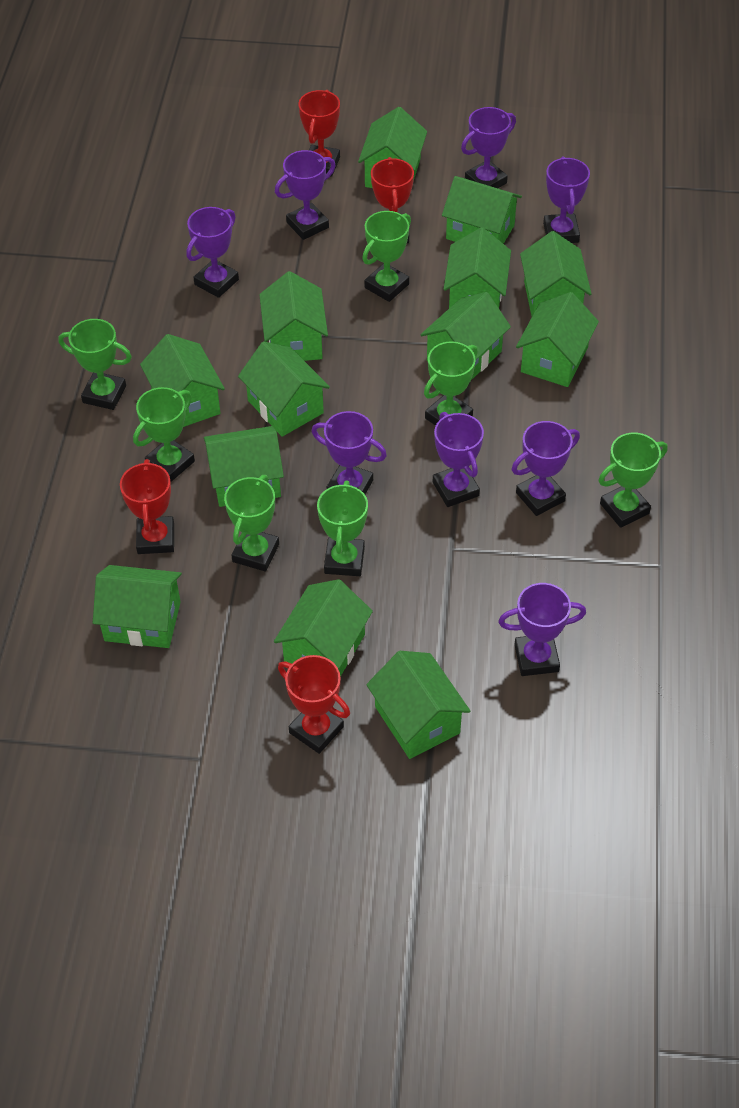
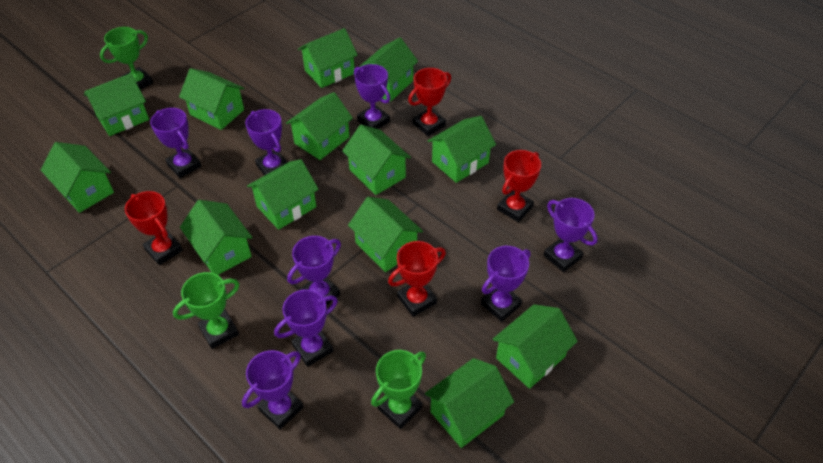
green trophy: [59,319,132,410] [133,387,195,482] [224,475,279,572] [317,481,368,576] [362,211,411,302] [424,341,478,426] [599,433,668,528] = 7 -> [100,27,153,90] [173,272,239,349] [371,350,426,429] = 3

